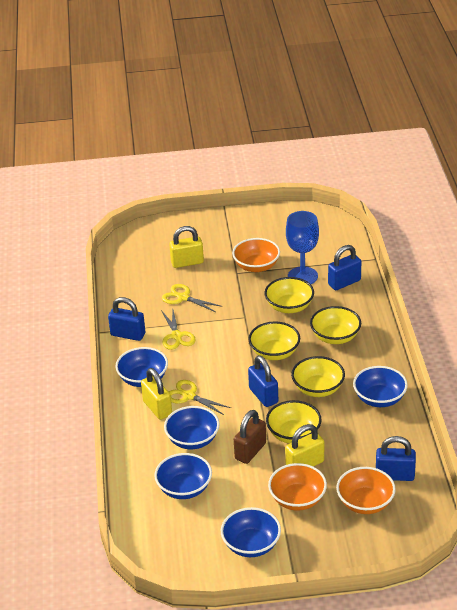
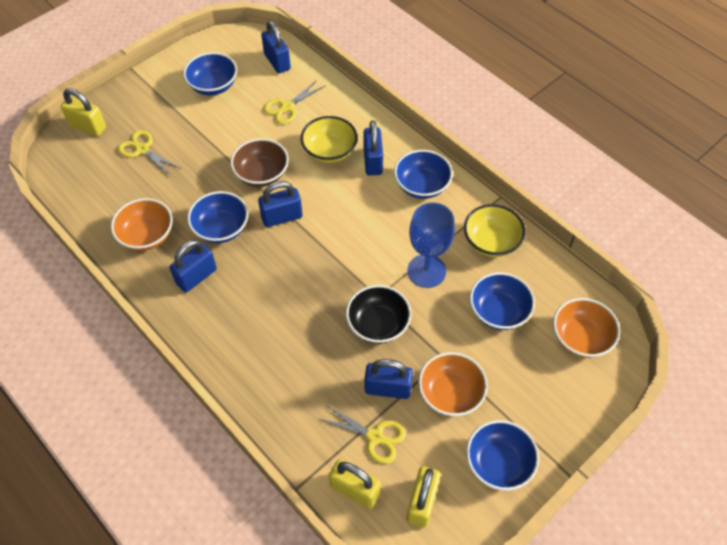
black bowl: none = 0 -> [346,285,411,344] = 1
blue padlock: [108,297,145,341] [248,355,278,407] [328,245,361,290] [376,436,416,481] = 4 -> [170,240,217,292] [258,181,302,227] [261,21,291,73] [364,120,383,175] [365,359,413,399] = 5
brown bowl: none = 0 -> [230,138,289,187] = 1
brown padlock: [234,410,266,464] = 1 -> none = 0
yellow bowl: [248,321,300,360] [264,277,314,313] [266,400,322,444] [291,356,345,397] [310,306,361,344] = 5 -> [301,116,358,163] [464,204,526,257] = 2

